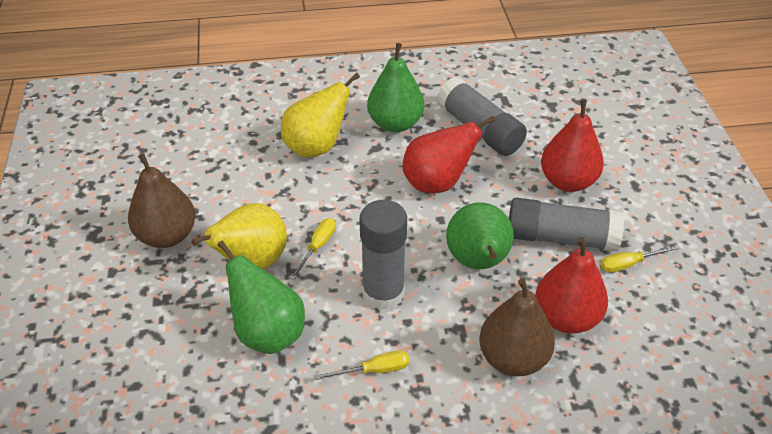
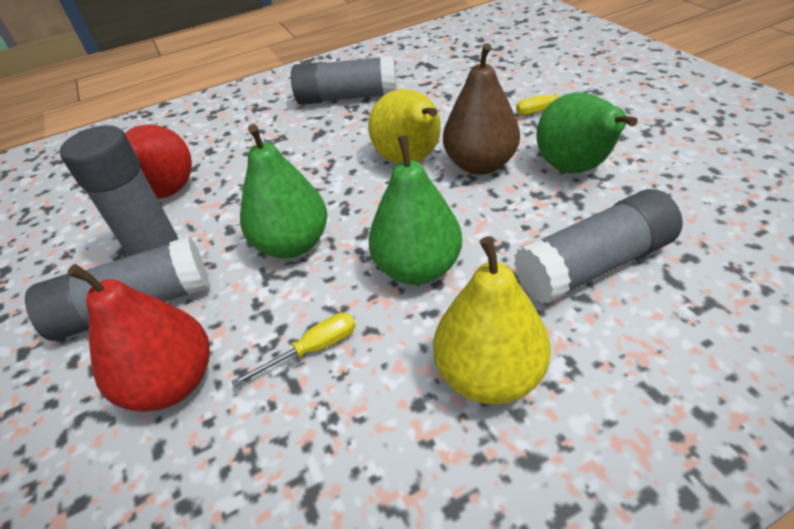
brown pear: [128,153,195,248] [479,278,555,376] = 2 -> [443,43,520,175] = 1
grey glue stick: [360,200,407,310] [437,77,527,156] [509,198,624,252] = 3 -> [25,236,209,341] [60,125,180,257] [291,55,397,105] [514,189,683,304] = 4
red pear: [403,116,495,193] [535,237,608,334] [541,99,604,192] = 3 -> [67,264,210,412] [125,125,192,199] = 2
yellow screwdriver: [290,218,336,280] [315,350,410,380] [601,245,680,273] = 3 -> [231,313,356,387] [516,88,596,115] = 2

